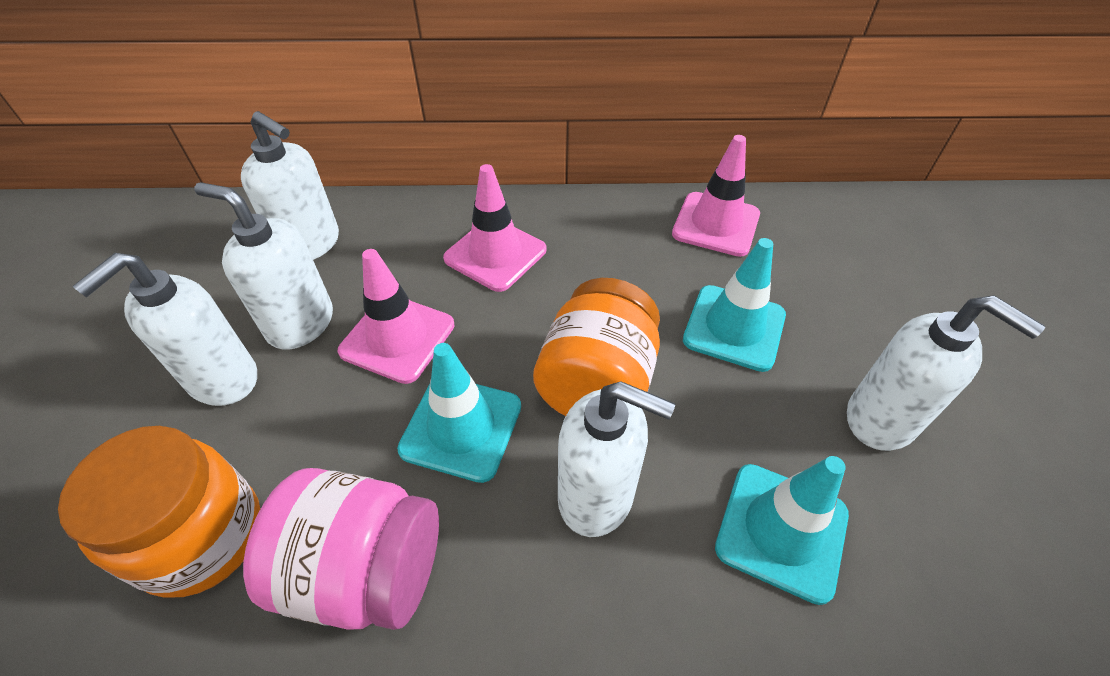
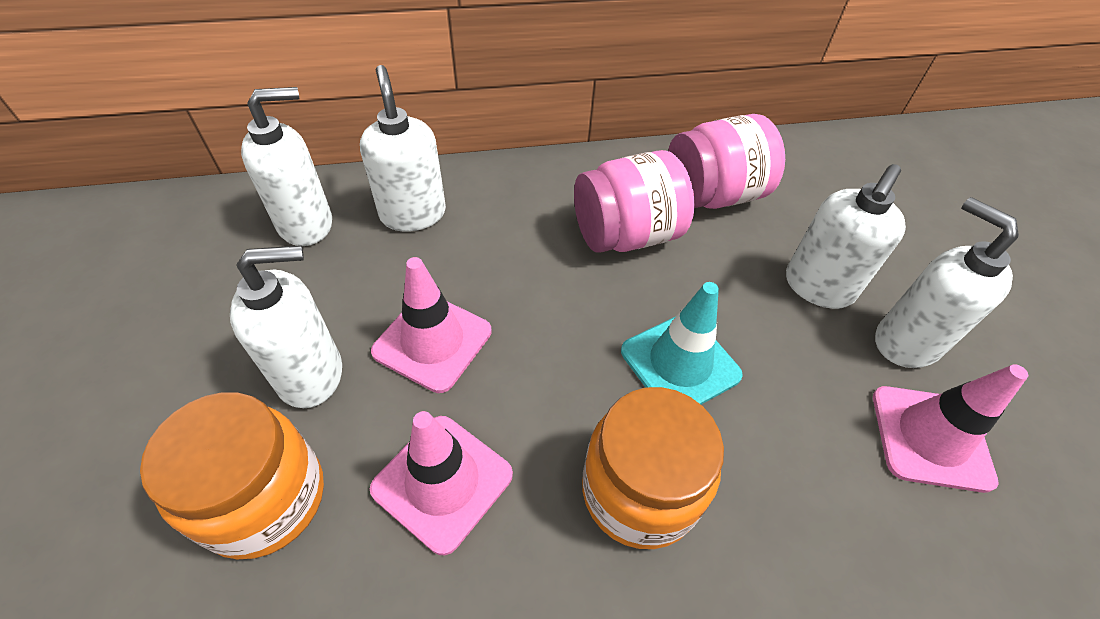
pink jar: [243,468,439,630] = 1 -> [574,150,694,253] [668,114,785,209] = 2
turquoise traffic cone: [397,343,521,483] [683,238,786,372] [715,456,849,605] = 3 -> [621,282,743,404] = 1

